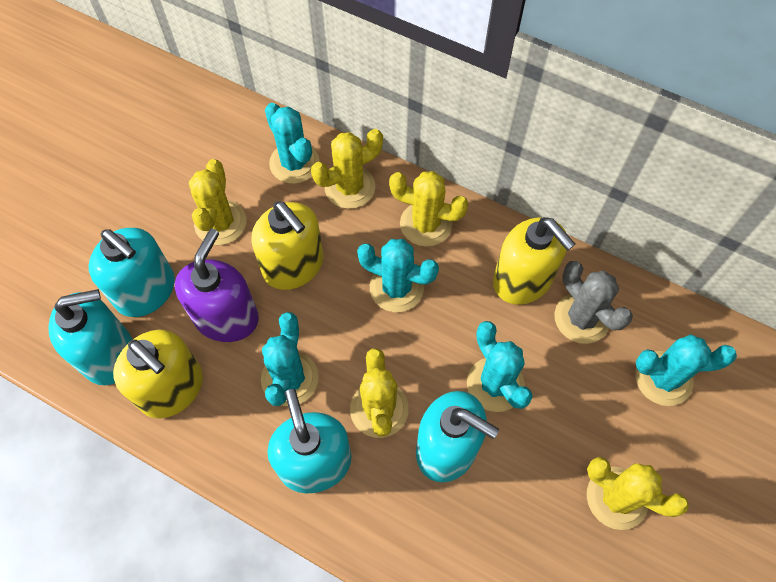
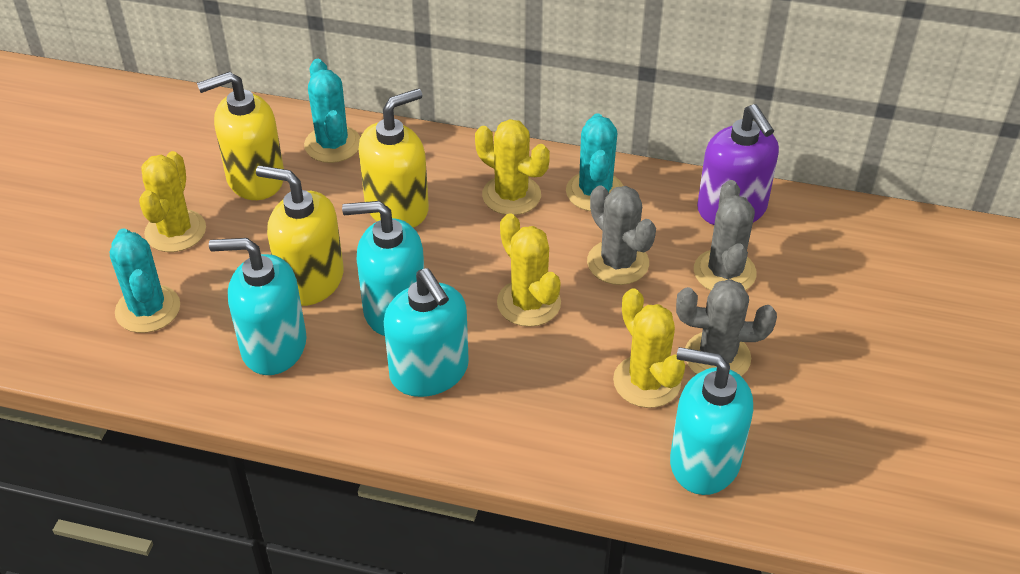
grey cactus: [555,261,633,344] = 1 -> [587,185,656,285] [676,279,777,376] [694,180,757,291] = 3
turquoise cactus: [261,312,319,406] [265,103,320,184] [357,239,439,312] [467,321,533,412] [635,334,737,406] = 5 -> [110,228,180,333] [304,59,360,163] [566,114,624,211] = 3
yellow cactus: [189,159,246,245] [311,129,383,209] [350,348,409,438] [389,171,469,247] [587,457,689,530] = 5 -> [139,151,206,252] [475,119,550,215] [497,213,561,327] [613,288,685,408] = 4

